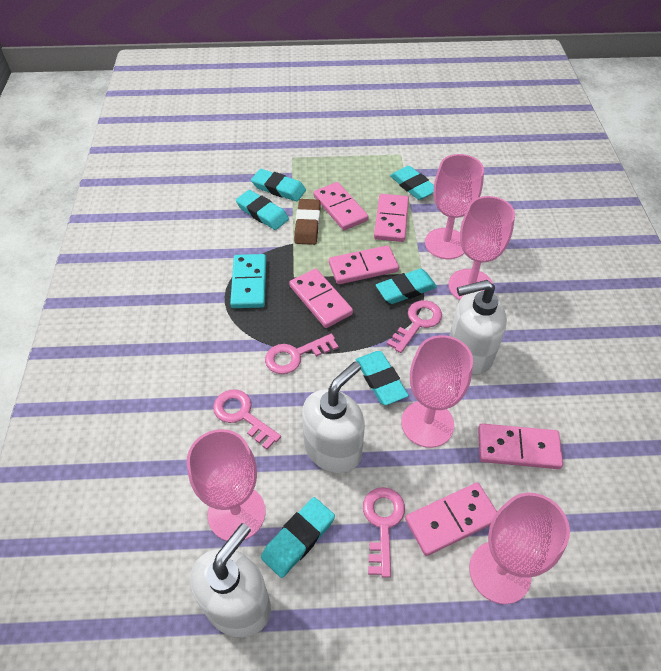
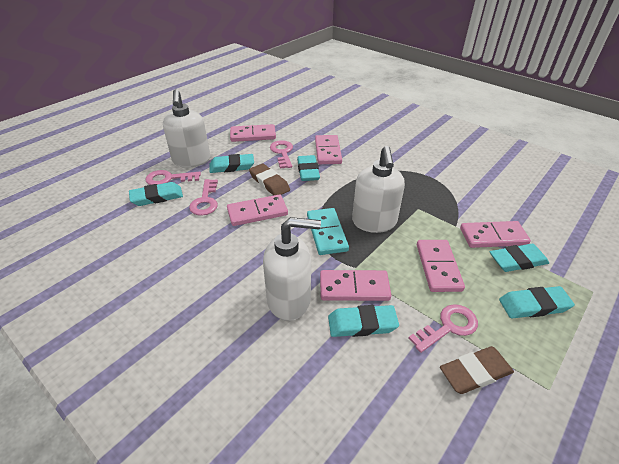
brown eraser: [294,199,321,245] = 1 -> [249,163,290,195] [440,346,514,394] = 2
pink goblet: [187,429,266,541] [401,335,473,448] [425,154,484,259] [448,196,515,300] [469,492,570,604] = 5 -> none = 0

